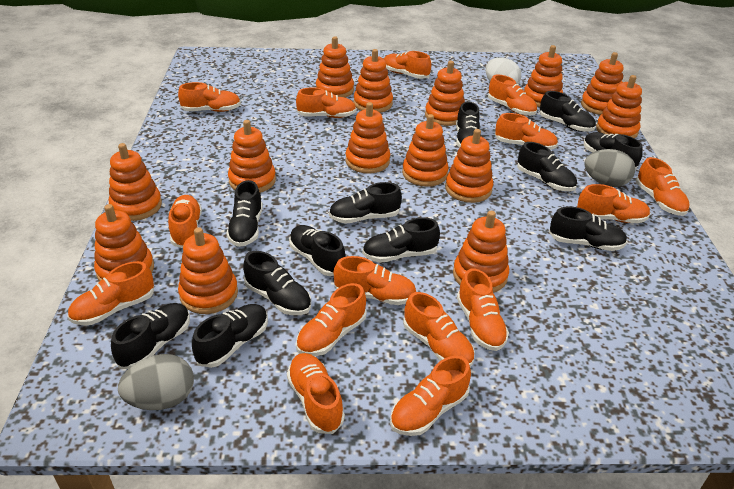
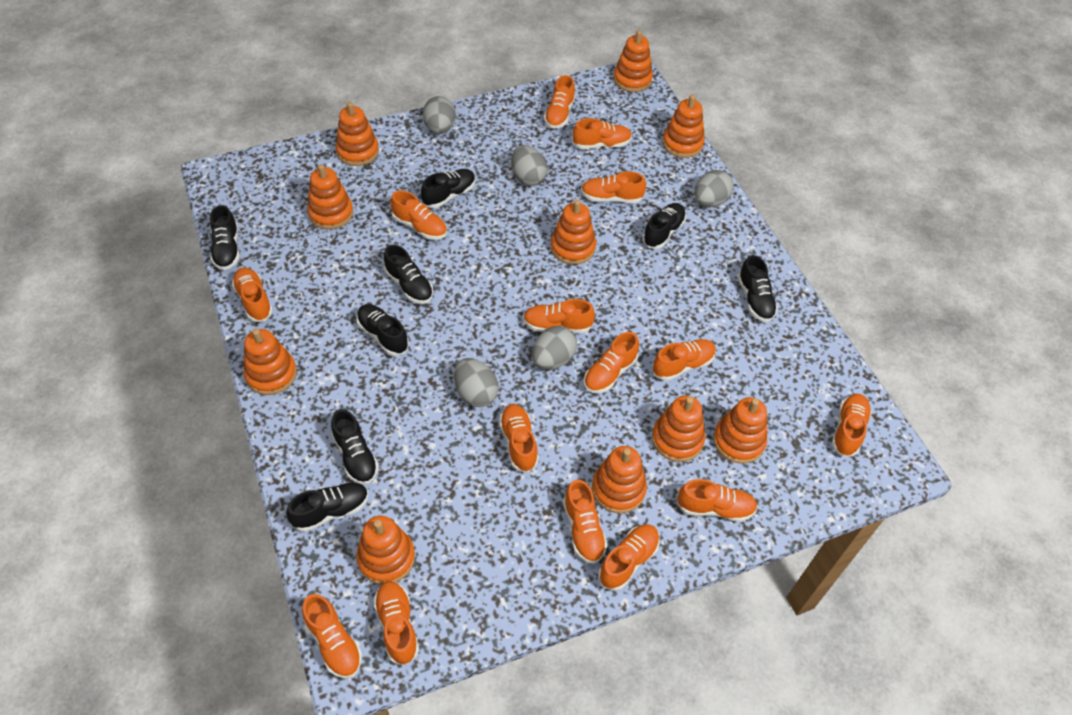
black shoe: [111,303,190,369] [192,304,268,368] [226,180,263,247] [243,251,311,315] [289,225,346,276] [329,182,402,224] [362,218,440,263] [456,101,481,148] [517,142,577,191] [540,91,596,132] [549,206,627,251] [584,132,643,169] = 12 -> [210,205,240,270] [286,482,369,532] [331,409,379,485] [357,304,409,356] [384,245,433,304] [421,169,475,208] [642,203,686,249] [738,255,778,322] = 8
grey egg: [118,354,194,410] [584,149,635,187] = 2 -> [423,96,456,134] [454,358,499,407] [511,145,548,186] [532,326,577,370] [694,170,734,207] = 5
orange stacking toy: [94,204,154,281] [109,143,162,221] [178,227,238,314] [228,120,276,193] [316,36,354,98] [345,102,390,174] [354,49,393,113] [402,114,449,187] [425,61,465,126] [445,129,493,203] [453,211,509,293] [524,45,563,107] [581,52,623,115] [596,75,642,138] = 14 -> [243,329,297,395] [307,164,353,229] [335,102,379,166] [357,516,415,585] [551,200,596,265] [592,446,647,513] [613,30,653,92] [652,396,705,462] [662,95,705,158] [713,397,767,464] = 10
white egg: [486,57,521,84] = 1 -> none = 0

